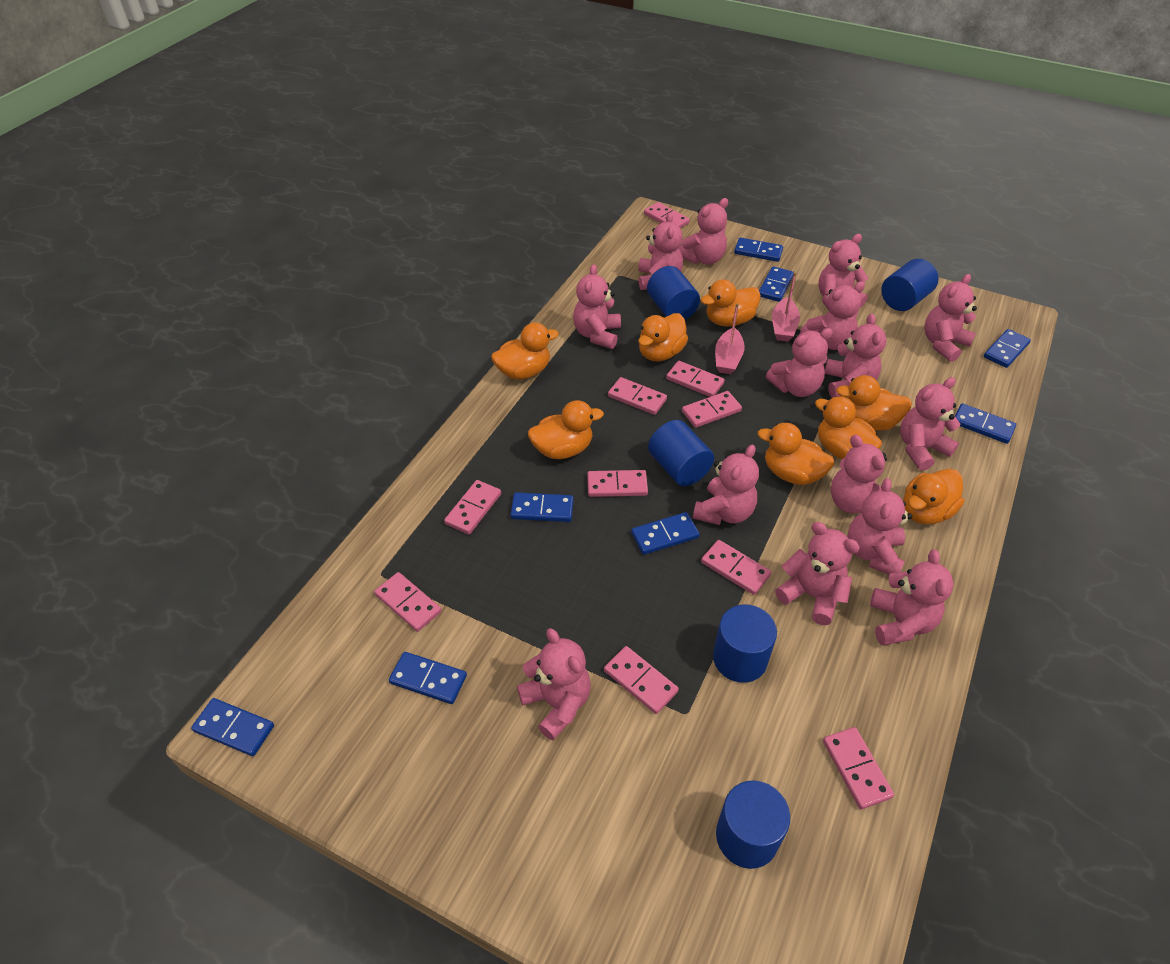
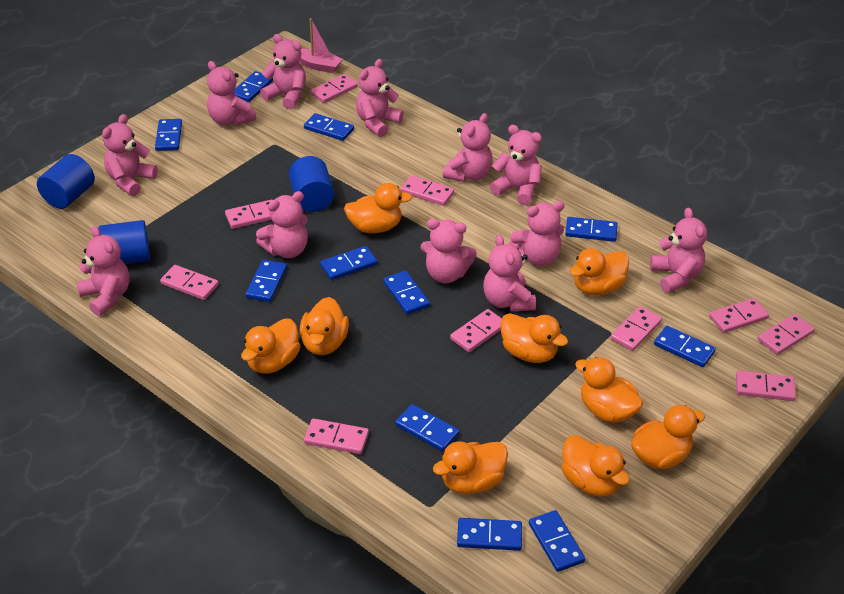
blue cylinder: [647,266,700,319] [648,420,714,486] [713,605,777,683] [716,781,790,869] [881,259,938,311] = 5 -> [37,154,95,209] [98,220,150,264] [289,156,334,212] = 3
blue domino: [191,698,274,756] [389,652,467,704] [510,492,574,522] [631,512,700,555] [734,238,783,262] [759,266,794,302] [955,403,1016,444] [984,329,1031,368] = 8 -> [155,119,182,151] [233,71,273,102] [246,260,287,302] [304,113,354,141] [320,246,377,280] [383,271,430,314] [395,404,459,451] [457,518,522,551] [529,510,585,572] [565,217,618,242] [654,326,716,367] = 11
orange duck: [491,323,559,379] [528,400,604,459] [638,313,688,361] [701,279,761,327] [758,423,834,485] [815,396,882,460] [836,375,912,430] [903,469,964,525] = 8 -> [241,318,301,374] [300,297,349,355] [344,183,412,233] [433,441,508,494] [500,313,568,363] [561,435,630,496] [569,248,629,295] [575,357,643,423] [631,405,705,469] = 9
pink boat: [715,303,745,374] [772,272,800,342] = 2 -> [299,18,343,73] = 1
pink teddy bear: [517,628,591,740] [573,264,621,349] [638,212,683,290] [679,198,728,265] [693,445,759,525] [766,328,833,397] [775,522,860,625] [800,281,865,350] [818,234,868,310] [825,314,886,398] [831,434,887,513] [848,478,912,575] [870,549,953,645] [900,377,961,471] [924,274,977,362] = 15 -> [76,226,130,316] [102,114,158,196] [207,61,256,126] [256,191,308,258] [260,34,306,109] [356,59,404,137] [420,219,477,283] [443,113,493,182] [483,235,536,312] [490,125,542,205] [509,201,564,266] [650,207,707,293] = 12

